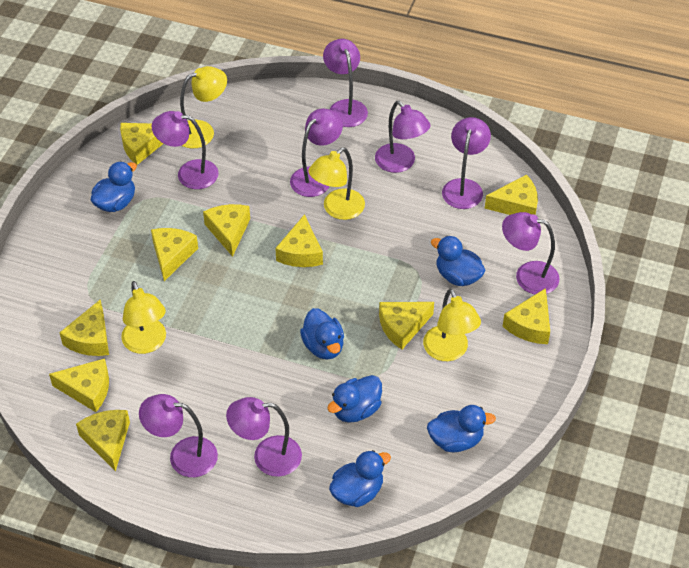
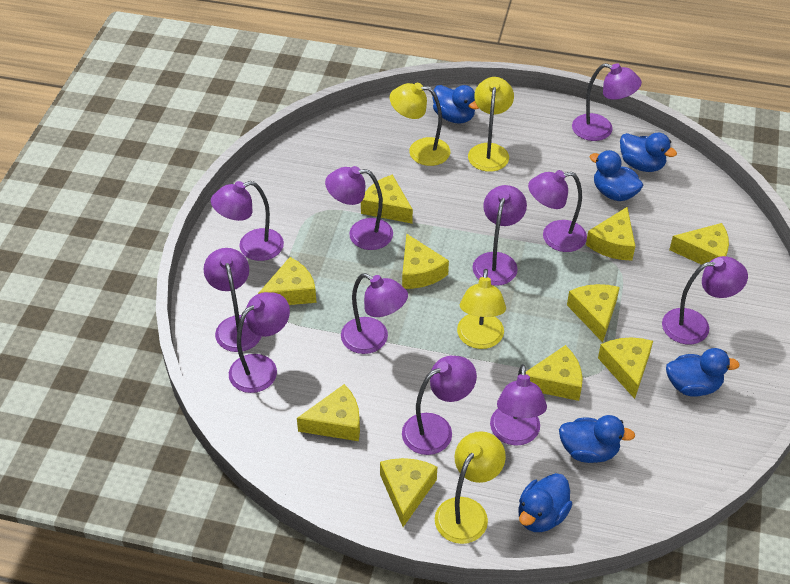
purple lamp: [139,394,218,477] [151,111,219,189] [226,397,302,477] [290,108,343,197] [323,39,368,127] [375,101,431,173] [442,117,491,209] [502,212,559,294] = 8 -> [204,248,262,352] [211,181,284,261] [229,292,290,393] [325,166,393,250] [341,273,408,354] [402,356,477,455] [472,185,527,286] [490,364,547,446] [528,170,587,252] [572,63,642,141] [662,256,748,344] = 11

